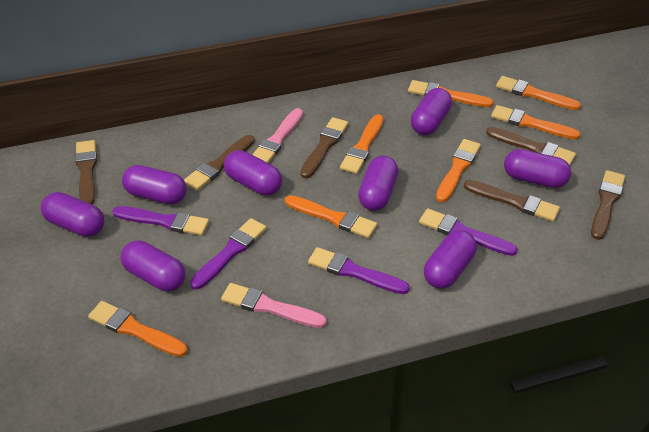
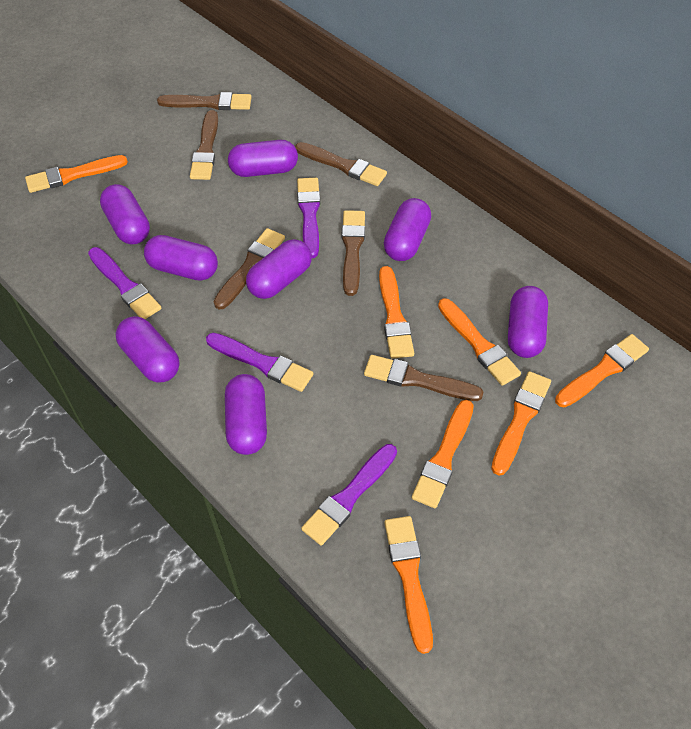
pink brush: [221,283,327,328] [252,108,303,163] = 2 -> none = 0

